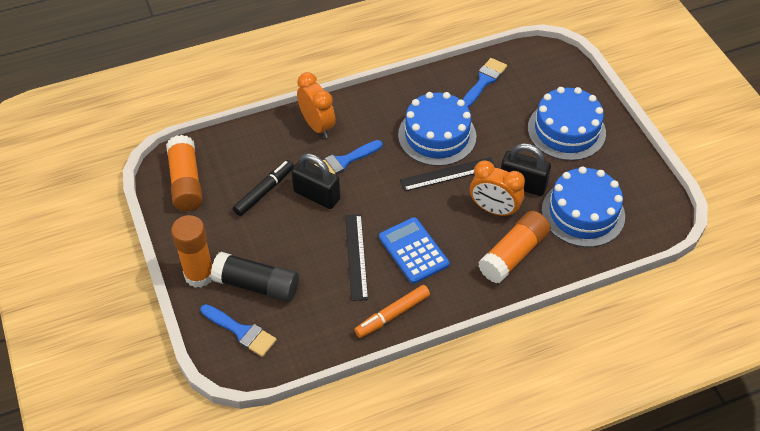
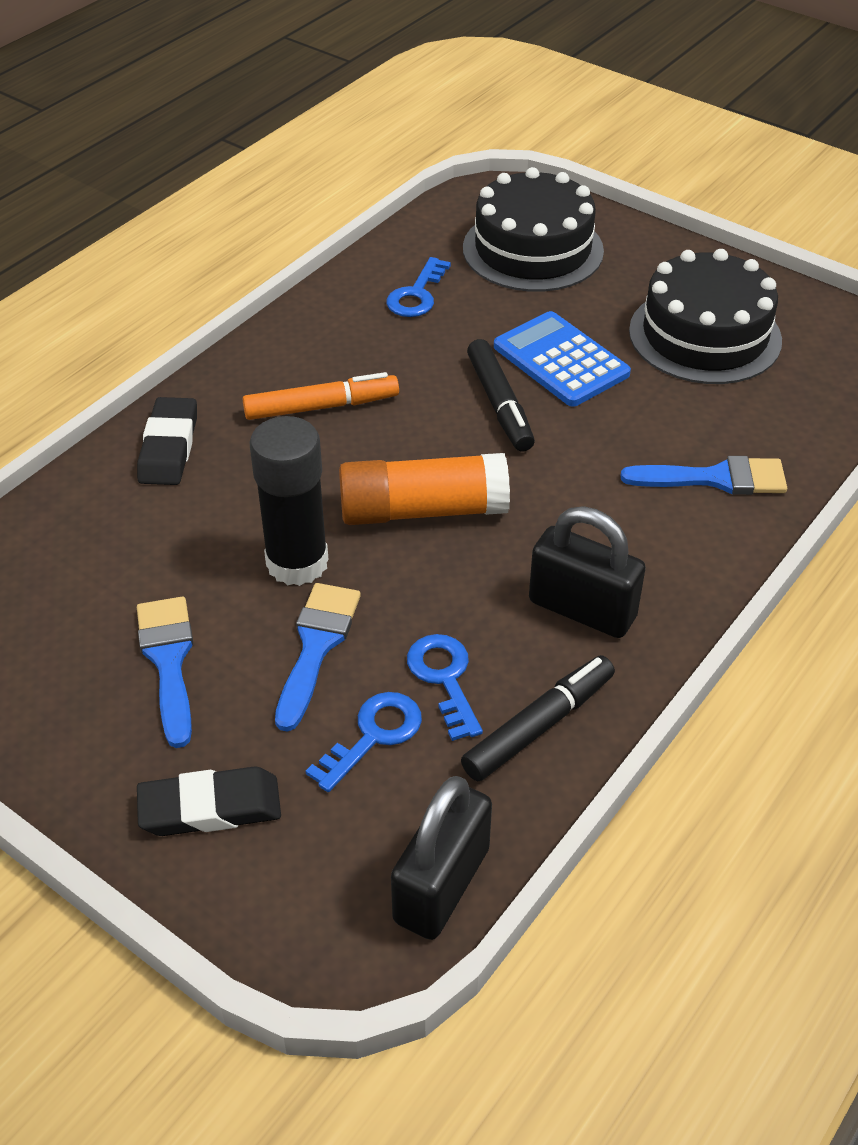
black cake: none = 0 -> [463,167,604,292] [629,249,782,384] = 2
black eraser: none = 0 -> [137,397,197,485] [137,766,281,836] = 2
black marker: [233,160,294,216] = 1 -> [461,655,615,781] [467,339,535,452] = 2
black ruler: [345,214,368,301] [400,157,496,191] = 2 -> none = 0
blue cake: [398,92,476,166] [528,87,606,161] [542,166,625,247] = 3 -> none = 0
blue key: none = 0 -> [306,692,422,792] [386,257,451,317] [407,634,483,741] = 3
orange clock: [297,72,336,138] [470,160,525,217] = 2 -> none = 0
orange glue stick: [166,135,203,211] [171,215,212,288] [478,211,551,283] = 3 -> [339,453,510,525] = 1

